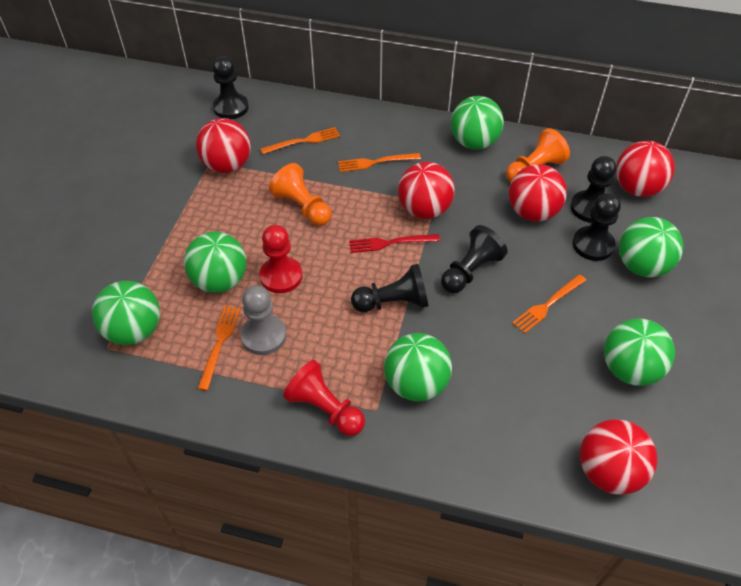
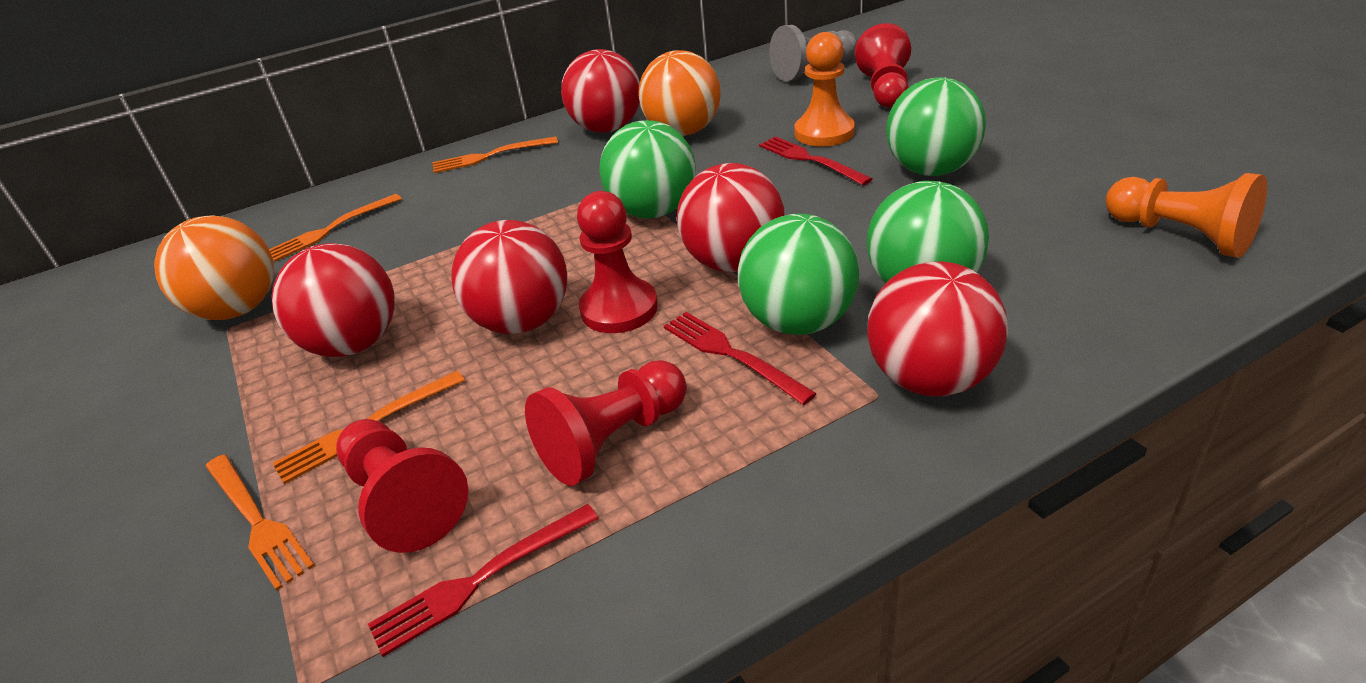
black pawn: [213,56,249,119] [351,264,428,312] [441,225,508,293] [570,156,617,223] [572,193,621,261] = 5 -> none = 0
green ball: [92,281,160,345] [184,232,247,293] [384,333,452,401] [451,96,504,149] [604,318,675,386] [619,217,683,277] = 6 -> [599,120,696,219] [738,214,859,335] [867,181,989,284] [886,77,986,176] = 4
orange ball: none = 0 -> [154,215,274,320] [638,50,721,136] = 2
red fork: [349,234,440,253] = 1 -> [368,504,599,657] [664,312,817,405] [759,136,872,185] = 3
red pawn: [260,225,302,293] [283,360,365,436] = 2 -> [336,419,468,553] [525,360,687,486] [577,191,658,333] [855,23,911,108] = 4

